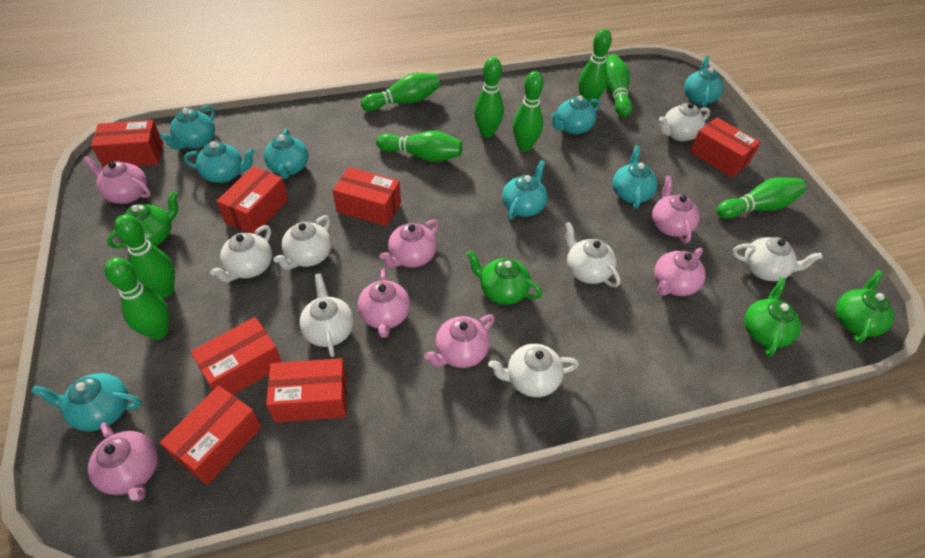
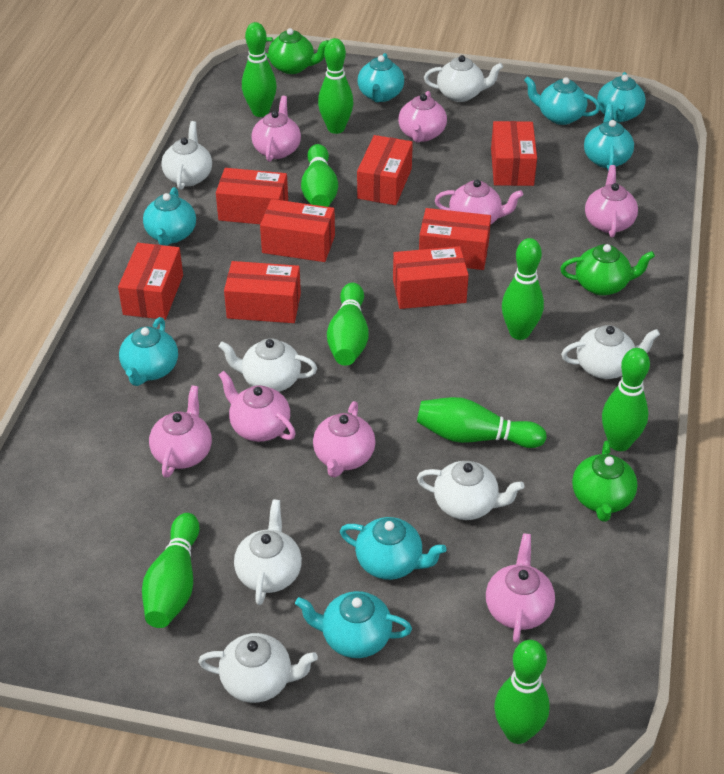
green teapot: [107,191,178,249] [467,250,542,305] [744,277,801,356] [836,270,894,343] = 4 -> [265,28,328,74] [560,244,655,296] [572,441,638,522] = 3
pink teapot: [82,156,151,204] [88,422,158,501] [358,269,410,338] [379,219,439,268] [424,314,495,368] [652,176,699,243] [654,248,706,296] = 7 -> [149,385,212,478] [219,371,296,442] [251,96,301,162] [313,401,376,477] [398,91,447,143] [435,180,523,225] [486,533,555,643] [585,165,638,238] = 8
red box: [91,120,163,168] [160,385,262,485] [190,317,282,395] [216,166,288,234] [266,358,347,423] [333,167,401,226] [690,117,761,178] = 7 -> [118,243,183,320] [216,168,288,224] [224,261,301,323] [260,199,335,262] [357,135,413,205] [393,246,469,309] [419,208,491,270] [491,121,537,186] = 8

